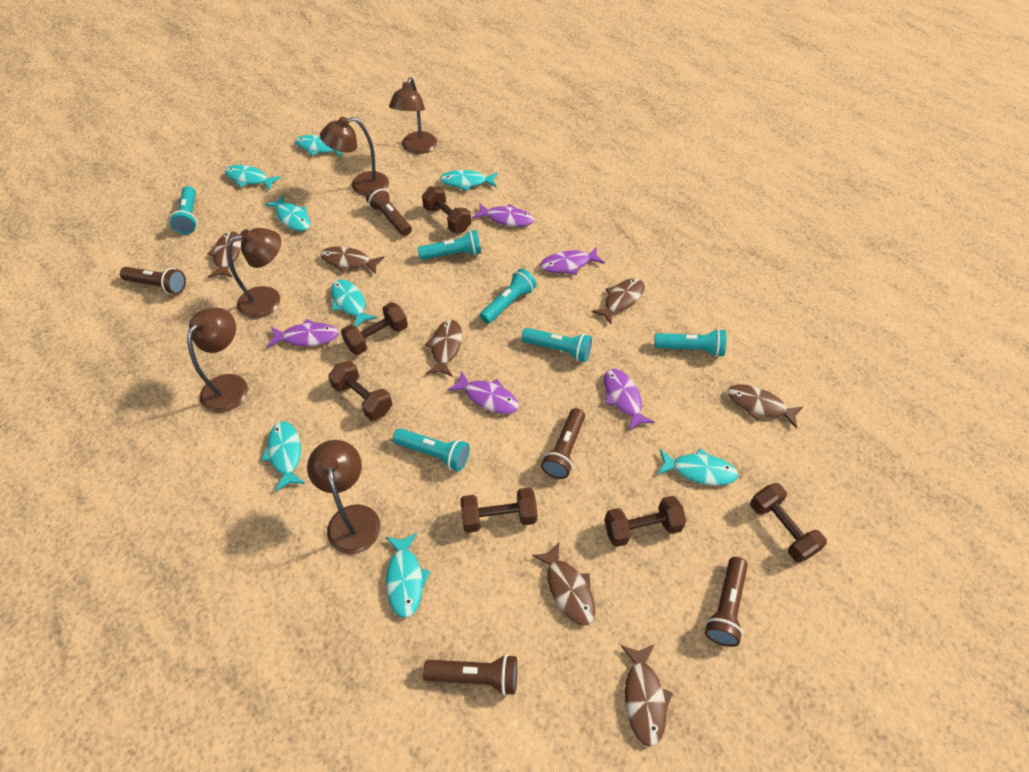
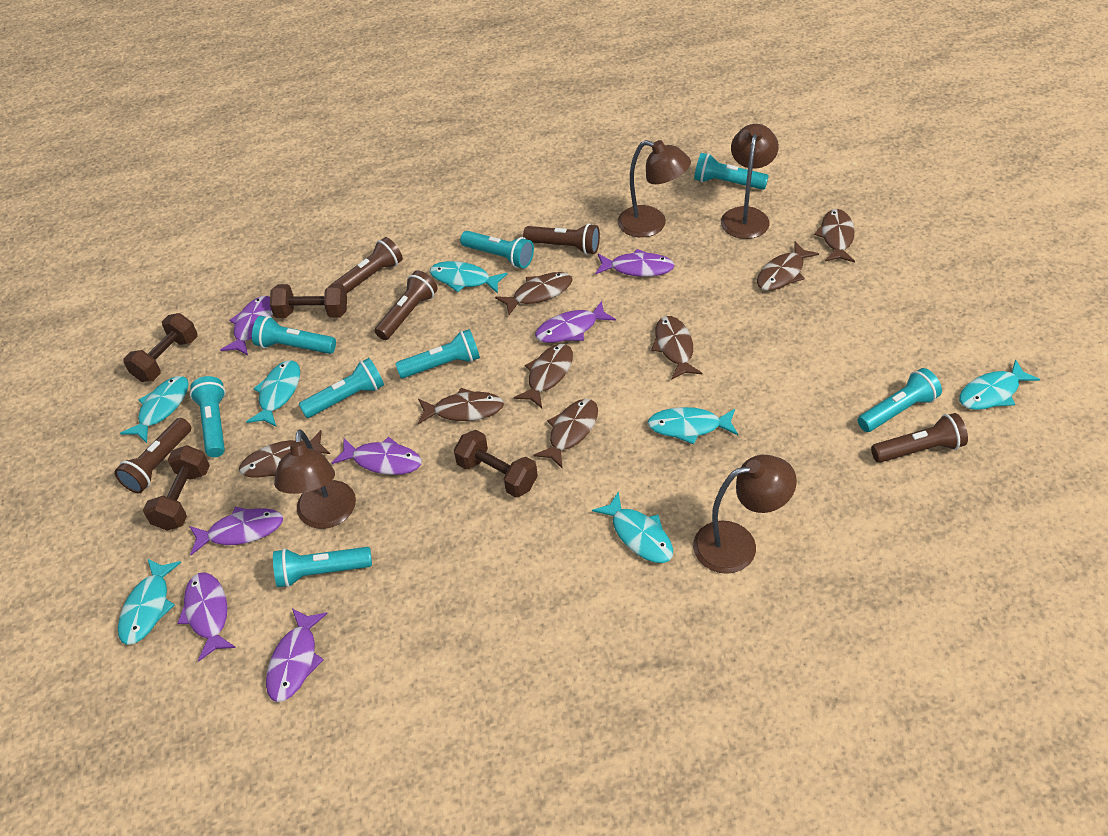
brown dumbbell: [328,361,392,421] [341,302,408,355] [422,186,471,233] [460,487,537,533] [604,496,686,547] [750,483,827,563] = 6 -> [123,313,198,382] [143,445,210,531] [270,284,347,318] [454,430,538,497] = 4
brown fish: [207,231,241,278] [320,246,385,274] [425,320,462,377] [532,541,595,625] [591,278,645,324] [621,644,673,747] [727,385,803,429] = 7 -> [239,430,330,478] [418,388,504,424] [495,272,573,315] [514,344,573,408] [533,399,598,469] [651,316,702,380] [757,242,819,291] [814,209,855,263] = 8
brown lamp: [187,308,248,413] [228,228,281,319] [307,440,380,554] [320,117,389,196] [389,77,437,154] = 5 -> [274,429,356,529] [618,140,691,237] [693,455,797,574] [721,124,779,239] = 4
purple fish: [267,319,339,347] [448,371,519,414] [473,203,534,227] [540,247,605,275] [604,369,655,432] = 5 -> [178,572,236,661] [189,507,283,555] [220,296,273,355] [266,608,328,702] [332,437,422,475] [535,301,616,343] [595,249,675,277] = 7
turquoise fish: [225,165,281,191] [261,422,305,492] [265,195,310,231] [295,135,342,158] [331,279,377,327] [386,533,430,618] [440,170,498,191] [657,448,738,485] = 8 -> [118,558,181,645] [120,376,189,443] [246,360,300,427] [430,261,507,294] [592,491,673,563] [648,407,738,444] [959,359,1040,410] = 7
turquoise flashlight: [170,186,197,234] [393,428,469,471] [418,230,481,260] [480,269,537,324] [522,328,592,362] [654,329,726,357] = 6 -> [190,376,226,457] [252,316,336,354] [273,547,372,588] [299,358,384,418] [395,329,480,378] [460,231,534,268] [694,153,769,190] [857,368,942,432] = 8

